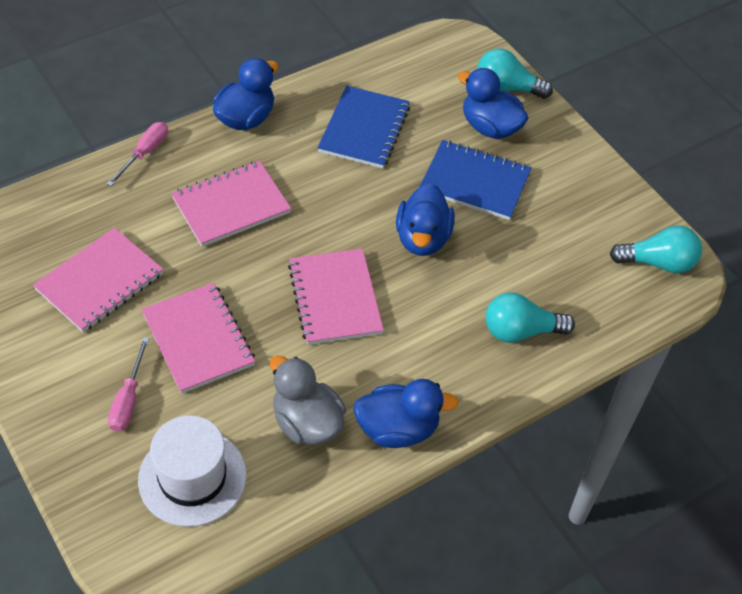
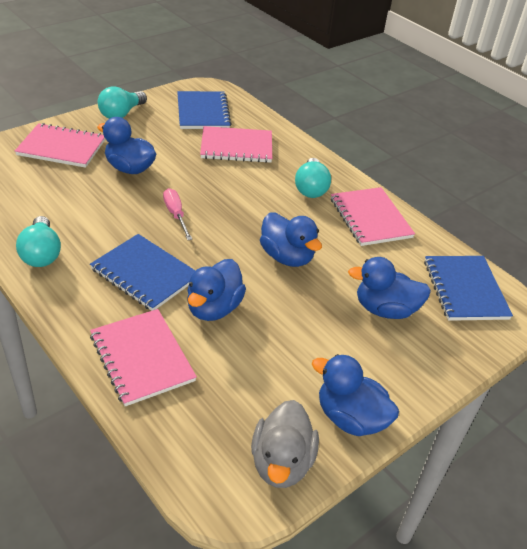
blue duck: [213,58,279,130] [353,379,459,448] [396,183,455,256] [458,68,529,139] = 4 -> [97,117,156,174] [187,259,246,321] [260,212,322,267] [312,354,399,436] [348,257,431,319] = 5
blue notebook: [317,86,410,168] [419,140,531,220] = 2 -> [90,234,196,311] [177,91,232,129] [424,256,513,321] = 3
pink screwdriver: [107,122,168,186] [108,337,149,432] = 2 -> [163,188,192,240] = 1
white hat: [138,415,246,527] = 1 -> none = 0

